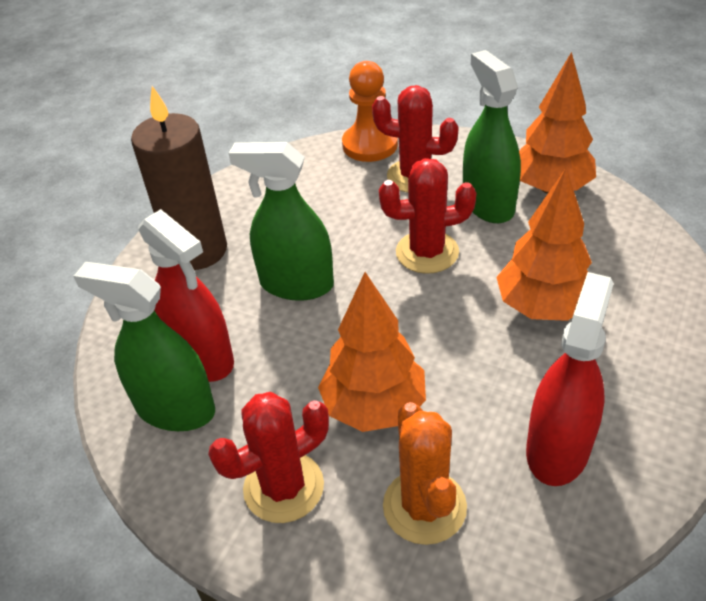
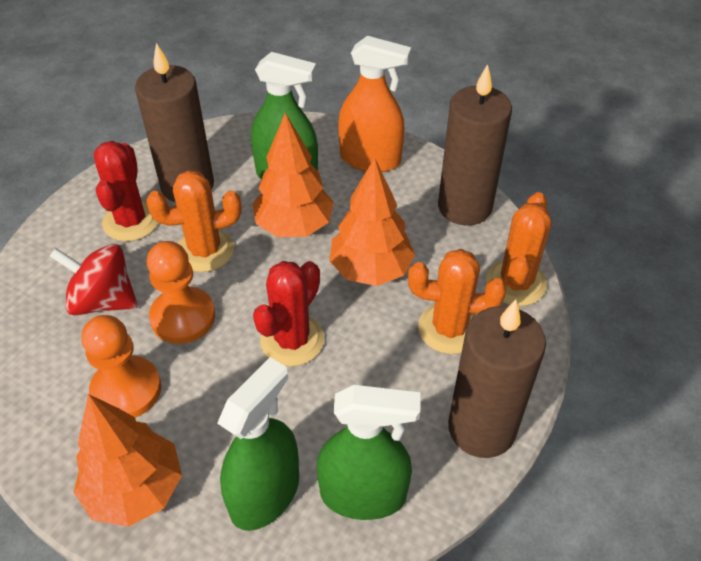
brown candle: [131,86,227,270] = 1 -> [135,43,214,202] [438,64,512,226] [448,299,546,458] = 3
orange cactus: [383,402,467,545] = 1 -> [146,170,242,272] [408,249,506,354] [486,192,551,306] = 3
orange pawn: [342,61,398,162] = 1 -> [81,315,161,418] [147,241,215,344] = 2
orange spray bottle: none = 0 -> [338,36,411,172] = 1
red cactus: [208,392,329,523] [372,85,459,193] [379,158,476,274] = 3 -> [94,141,158,241] [253,261,324,366] = 2
red spinning top: none = 0 -> [50,244,138,315] = 1
red spray bottle: [138,209,234,382] [526,272,614,486] = 2 -> none = 0

